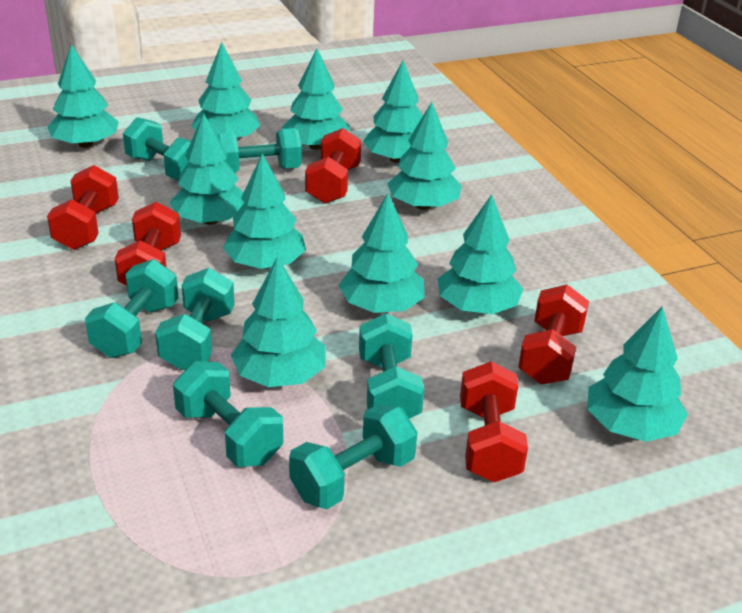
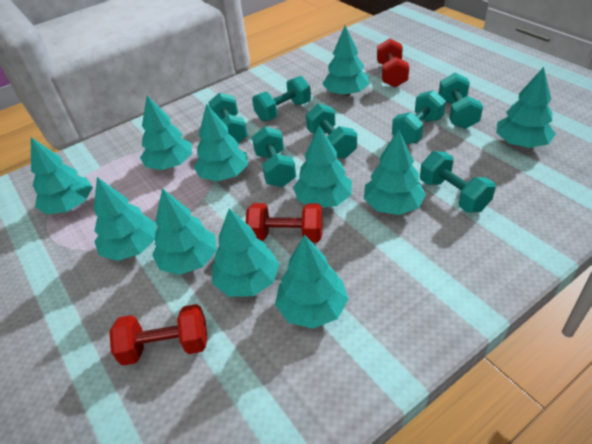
red dumbbell: [47,165,119,250] [115,202,181,286] [305,128,362,204] [460,361,528,482] [518,284,589,385] = 5 -> [109,304,208,366] [246,203,323,243] [377,38,409,87] = 3

